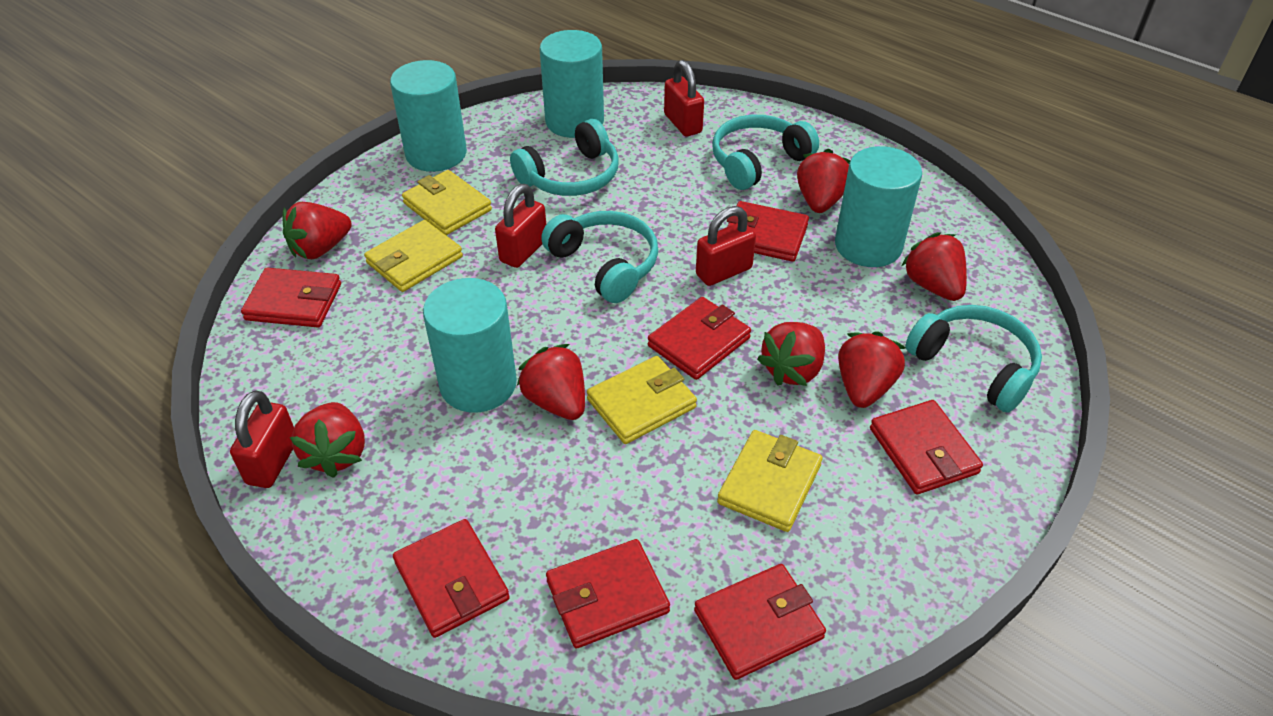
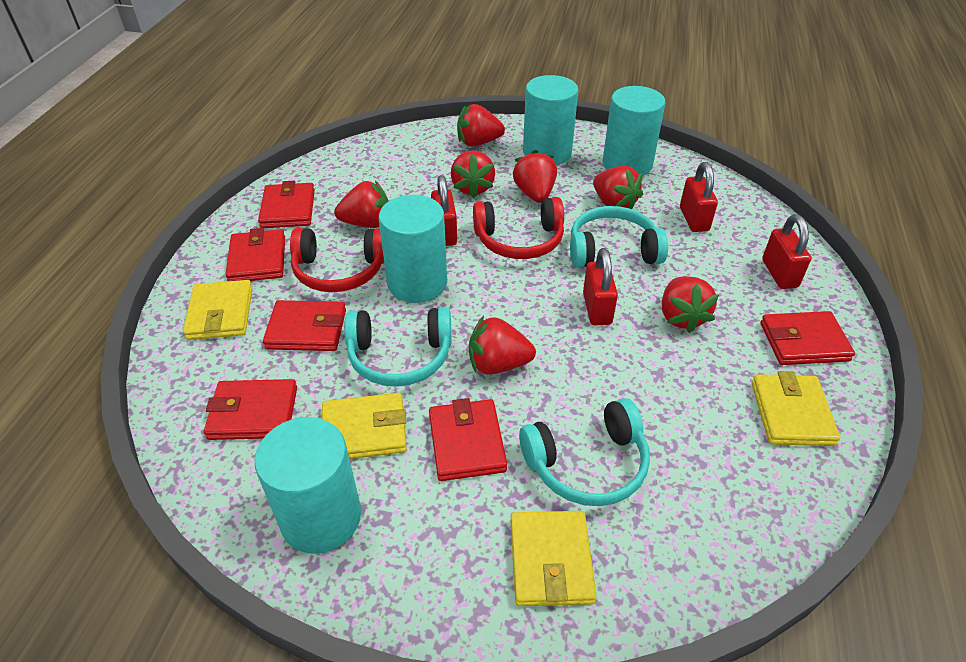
red headphones: none = 0 -> [290,228,384,292] [473,197,564,259] = 2
red wallet: [241,268,341,327] [393,519,510,638] [546,539,670,649] [648,297,751,380] [694,564,826,680] [727,201,809,262] [870,400,983,494] = 7 -> [204,379,297,440] [225,228,285,281] [258,181,315,228] [263,300,346,351] [429,398,507,481] [760,311,855,365] = 6
turquoise headphones: [510,119,619,196] [541,211,658,303] [712,115,819,190] [905,305,1042,413] = 4 -> [344,307,452,387] [519,398,650,506] [570,206,668,268] = 3

